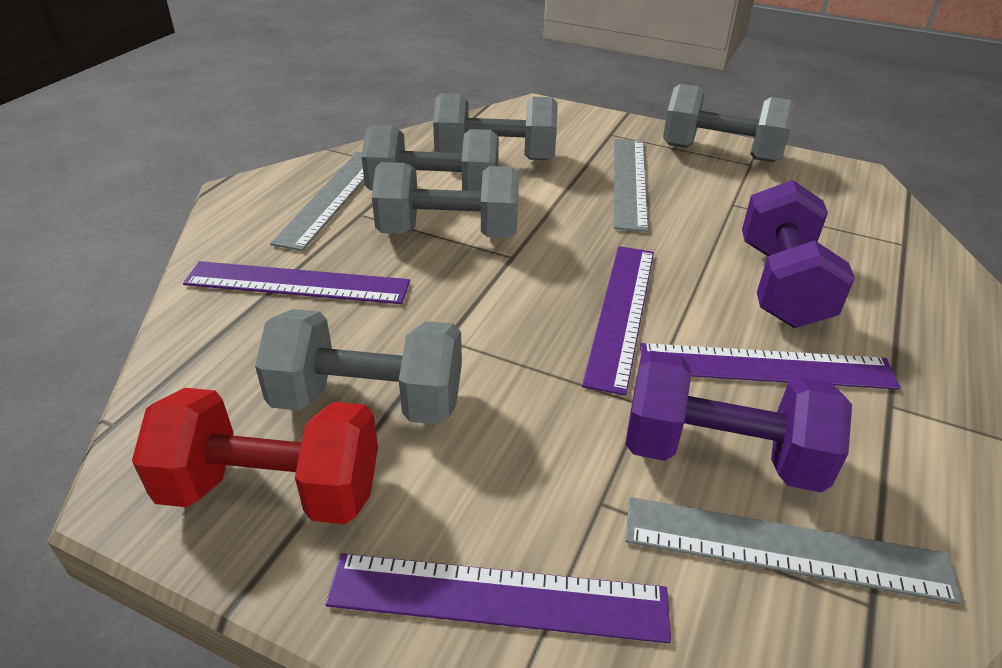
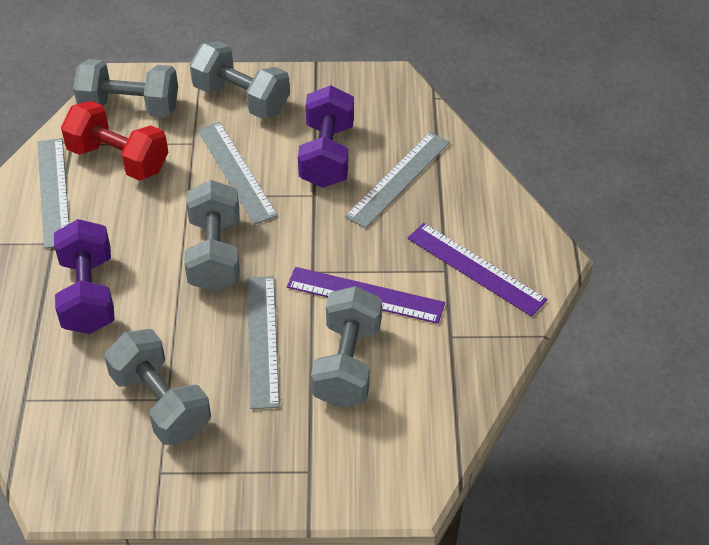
grey ruler: [270,152,364,251] [614,139,648,232] [625,497,962,604] = 3 -> [38,138,69,249] [197,122,278,225] [247,276,280,409] [345,132,450,229] = 4
purple ruler: [183,261,410,304] [325,553,671,643] [582,246,654,396] [640,343,900,390] = 4 -> [287,267,445,324] [408,223,547,316] = 2

